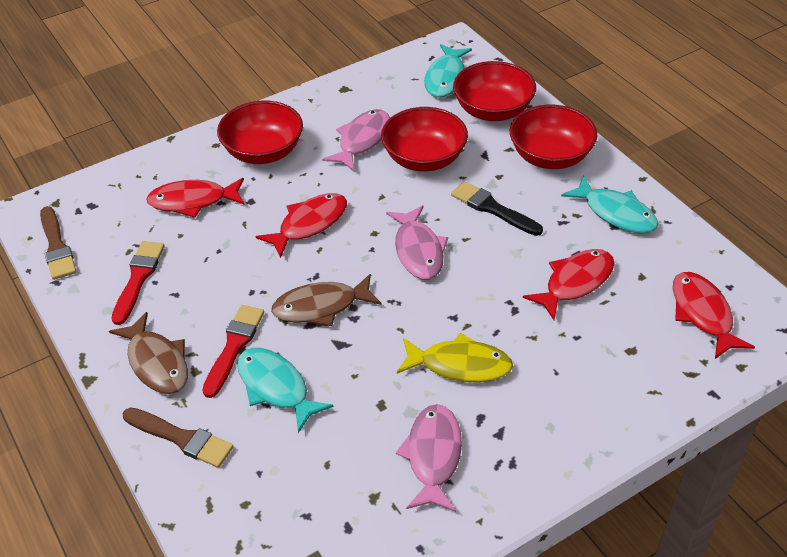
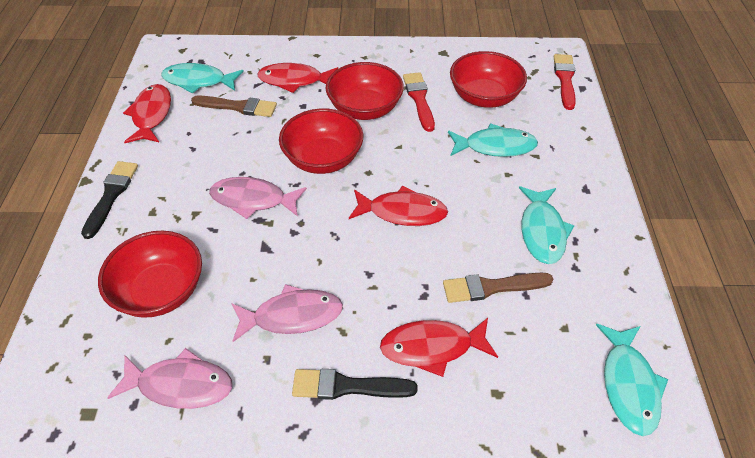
black brush: [451,181,543,236] = 1 -> [81,161,138,239] [292,369,418,400] = 2
brown fish: [109,312,188,394] [271,274,382,326] = 2 -> none = 0
turquoise fish: [237,348,333,433] [424,44,472,97] [561,175,658,233] = 3 -> [161,63,244,94] [448,123,538,157] [519,186,574,264] [596,324,668,436] = 4
yellow fish: [397,333,513,382] = 1 -> none = 0

